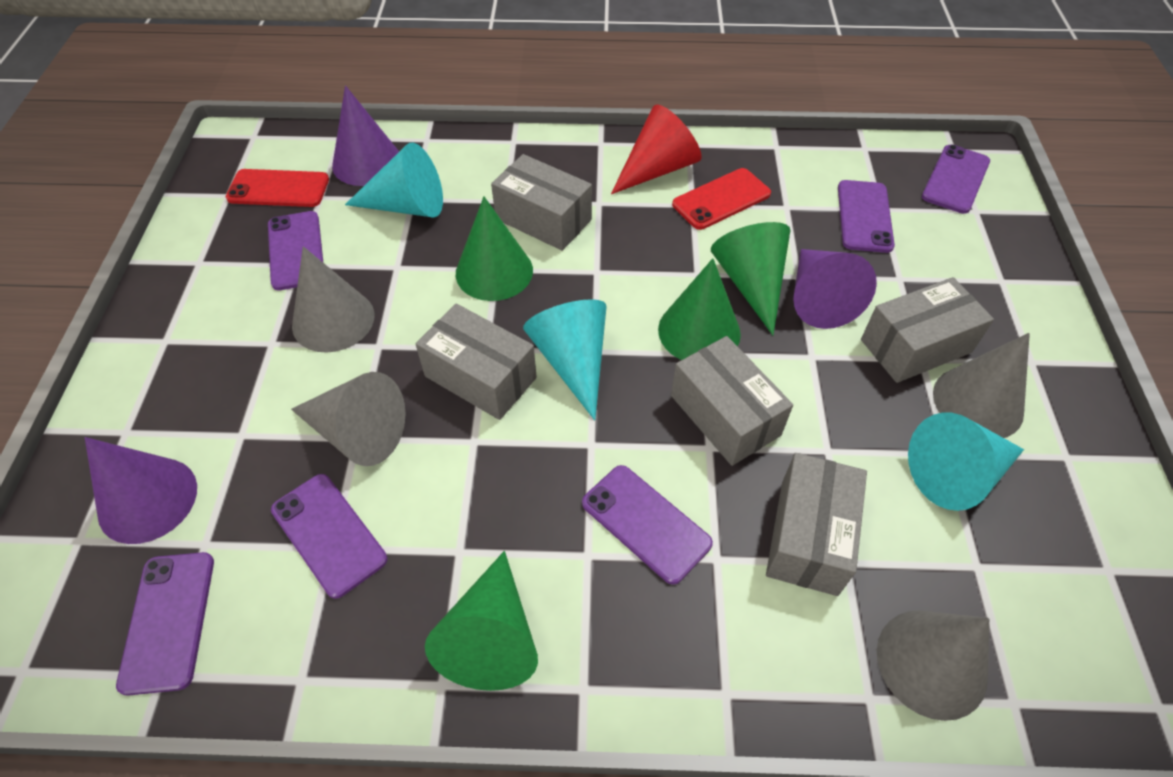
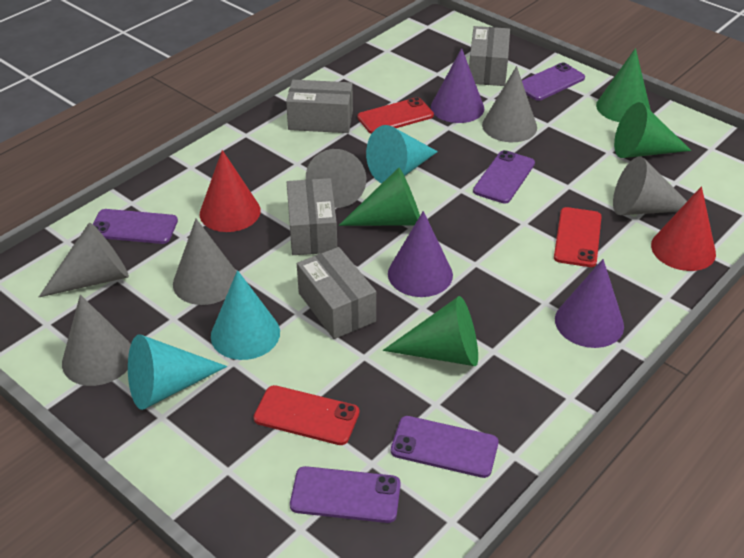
grey box: [416,303,537,420] [491,154,592,251] [671,336,793,466] [766,453,867,596] [861,277,994,383] = 5 -> [286,80,353,133] [287,178,337,255] [297,247,376,339] [469,26,510,86] = 4
grey cone: [291,372,406,466] [292,246,374,353] [877,610,989,721] [933,333,1030,438] = 4 -> [39,222,129,297] [62,295,131,386] [173,219,236,305] [306,149,366,208] [482,66,537,142] [613,157,687,215] = 6
purple phone: [116,552,214,696] [268,211,323,291] [271,474,387,599] [582,465,713,585] [838,180,895,253] [922,145,990,214] = 6 -> [93,209,178,244] [290,466,401,523] [391,416,498,478] [473,150,535,204] [522,63,585,101] = 5
red cone: [611,105,701,194] = 1 -> [200,150,261,232] [651,186,716,271] = 2
red phone: [226,169,329,207] [672,168,771,230] = 2 -> [253,385,359,445] [357,97,434,134] [554,207,602,267] = 3

